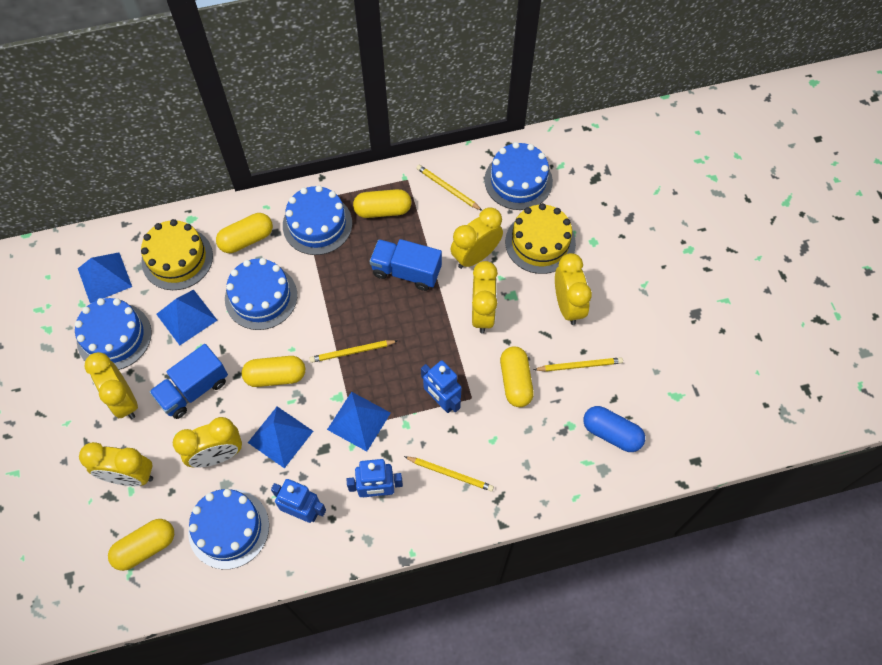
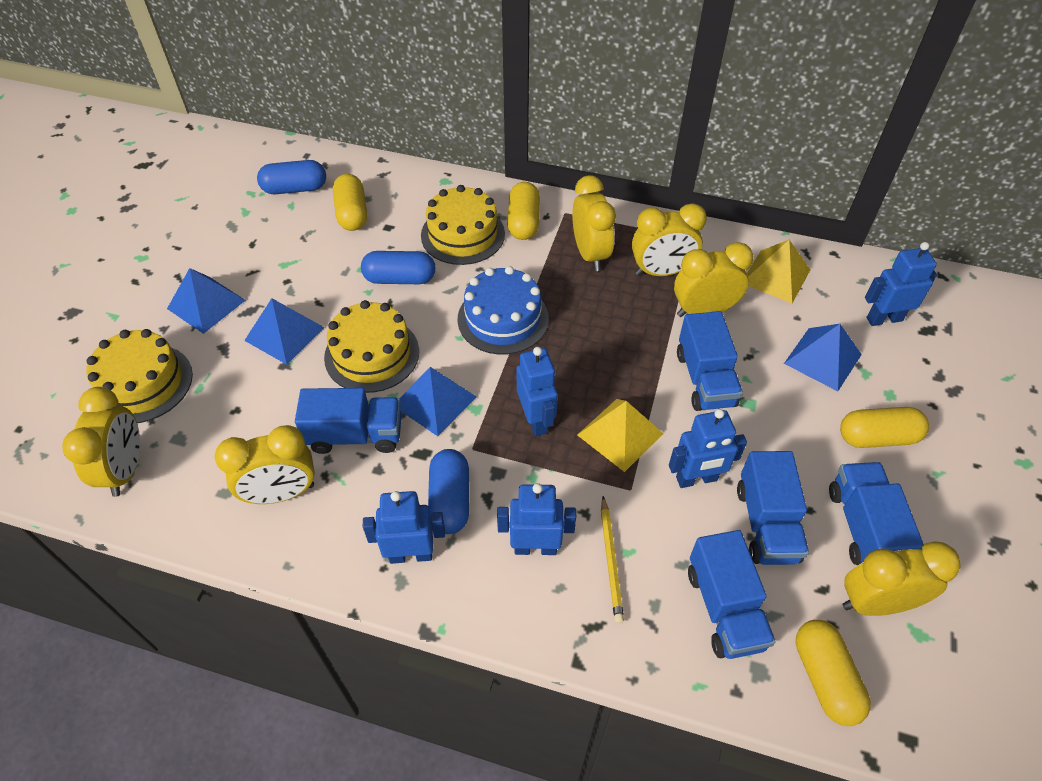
blue cake: [75,298,152,370] [188,489,269,569] [225,258,297,330] [283,185,352,255] [484,142,553,210] = 5 -> [457,266,549,355] = 1
blue capsule: [583,406,645,452] = 1 -> [257,160,326,194] [361,251,435,284] [428,449,469,534] = 3
blue robot: [271,479,326,523] [347,459,403,497] [421,360,462,413] = 3 -> [363,491,445,564] [497,483,576,555] [517,347,558,436] [669,409,747,488] [865,242,937,326] = 5
blue truck: [149,344,228,419] [370,239,442,291] = 2 -> [295,388,402,454] [677,311,743,411] [688,530,776,659] [737,451,809,565] [829,462,924,565] = 5
yellow cake: [141,219,213,290] [505,203,576,274] = 2 -> [86,329,193,423] [324,300,419,393] [421,185,505,265] = 3
yellow capsule: [108,519,174,571] [216,213,273,253] [242,356,305,387] [353,189,411,218] [500,346,534,407] = 5 -> [333,174,367,231] [507,182,540,240] [796,620,871,726] [840,407,929,448] = 4
yellow pencil: [310,340,397,363] [404,456,494,492] [416,165,482,211] [533,357,623,372] = 4 -> [601,496,624,623] = 1
yellow pyramid: none = 0 -> [577,399,664,472] [747,240,810,303] = 2

